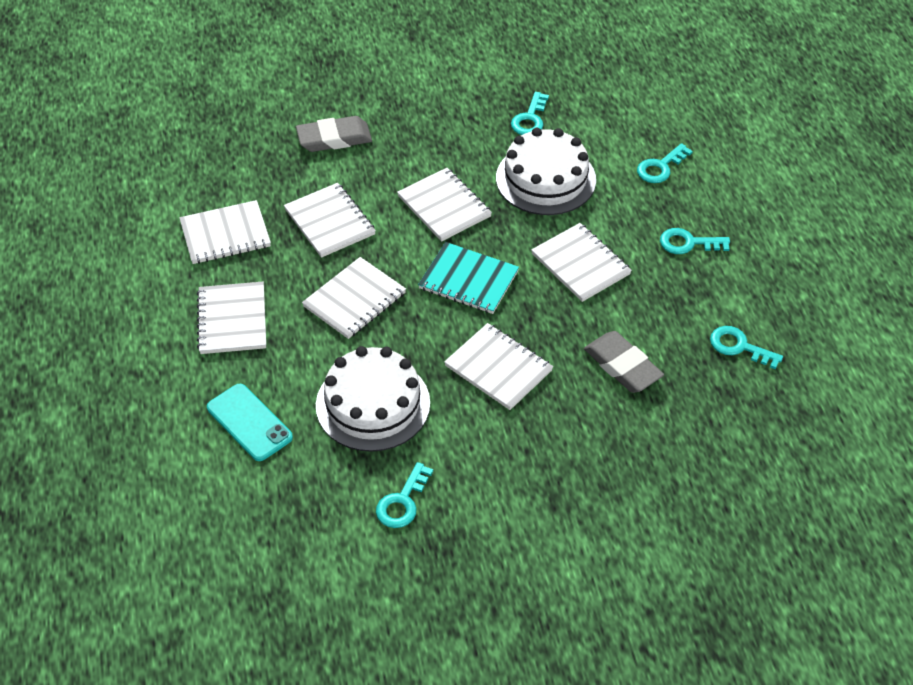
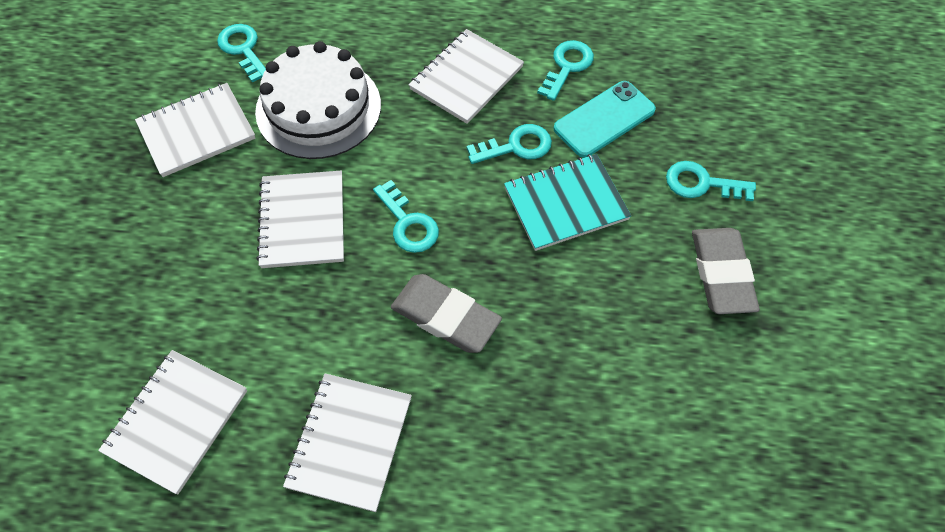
white cake: [316,346,430,452] [496,128,596,215] = 2 -> [255,41,381,159] = 1
white notebook: [179,200,271,264] [197,282,266,354] [284,183,376,258] [302,257,406,339] [397,168,492,242] [444,323,553,410] [531,223,632,302] = 7 -> [98,350,247,495] [135,83,256,177] [256,171,344,268] [283,373,412,512] [409,29,524,124] = 5

